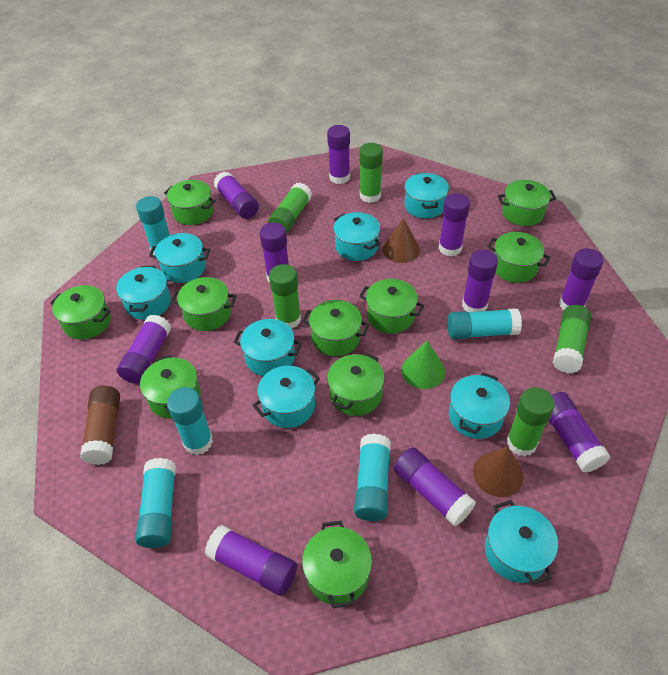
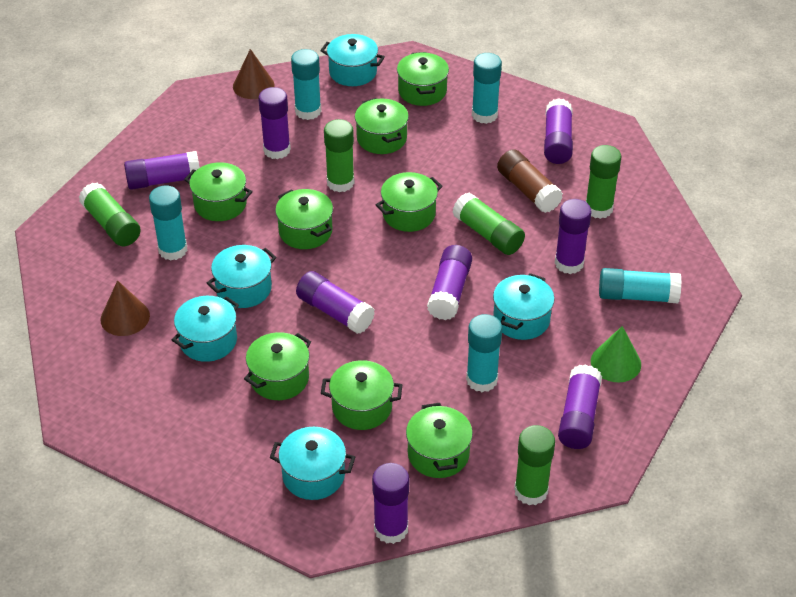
green pot: [50,285,111,340] [140,355,201,419] [164,180,216,225] [171,277,236,331] [302,300,369,356] [302,521,372,608] [327,352,385,416] [359,279,424,333] [487,232,550,283] [498,180,556,226] = 10 -> [184,162,253,221] [244,332,311,400] [275,189,333,249] [321,360,402,430] [355,98,409,154] [376,172,443,232] [397,52,449,106] [406,403,473,478] = 8
purple glue stick: [117,314,171,384] [205,525,297,596] [213,172,259,219] [260,222,289,282] [327,125,350,184] [394,447,476,526] [439,193,470,257] [462,250,498,312] [548,392,610,472] [559,248,603,310] = 10 -> [124,151,200,190] [258,87,291,159] [296,271,375,334] [372,463,409,544] [427,245,472,320] [544,98,573,164] [555,199,592,274] [558,364,602,449] = 8
turquoise pot: [116,266,171,320] [149,233,210,283] [234,319,302,376] [252,366,320,428] [333,212,381,261] [404,173,449,218] [449,372,510,439] [485,500,558,585] = 8 -> [172,296,239,362] [207,245,276,308] [270,427,355,500] [320,34,385,86] [493,273,554,340] = 5

